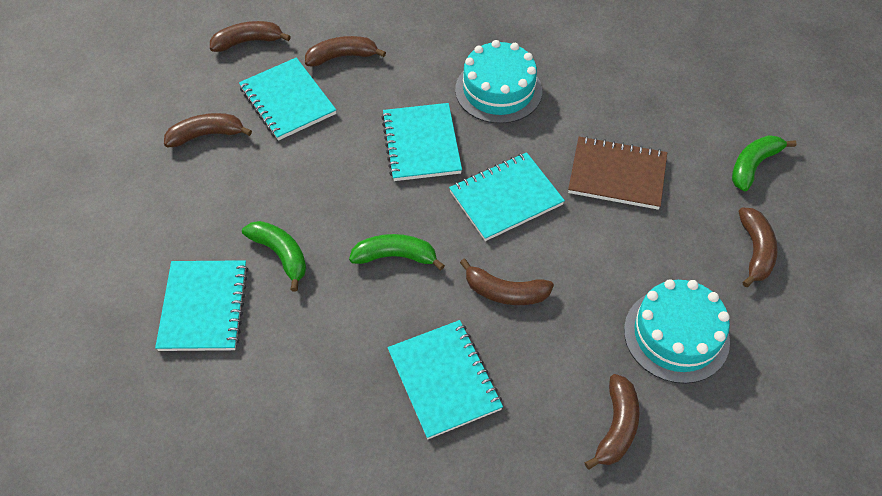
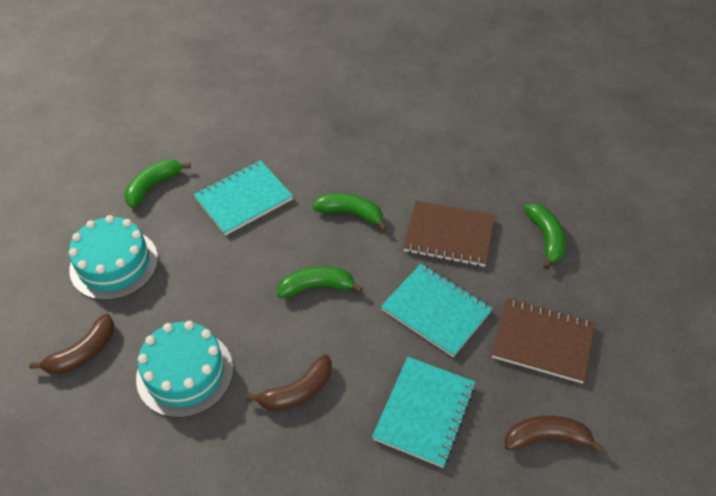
brown banana: [164,113,252,147] [210,21,291,52] [305,36,386,66] [460,259,554,305] [585,374,640,470] [738,208,778,287] = 6 -> [29,314,114,375] [246,354,332,411] [505,416,604,453] = 3
brown notebook: [568,136,667,210] = 1 -> [403,201,495,267] [492,298,595,384] = 2
green banana: [242,221,306,292] [349,234,445,270] [732,135,797,192] = 3 -> [124,160,191,208] [277,266,363,298] [313,193,387,231] [524,203,566,270] = 4
turquoise notebook: [155,260,248,351] [239,57,336,141] [381,103,462,181] [388,320,503,439] [449,152,565,241] = 5 -> [194,160,293,235] [372,357,476,468] [381,264,492,357] = 3

